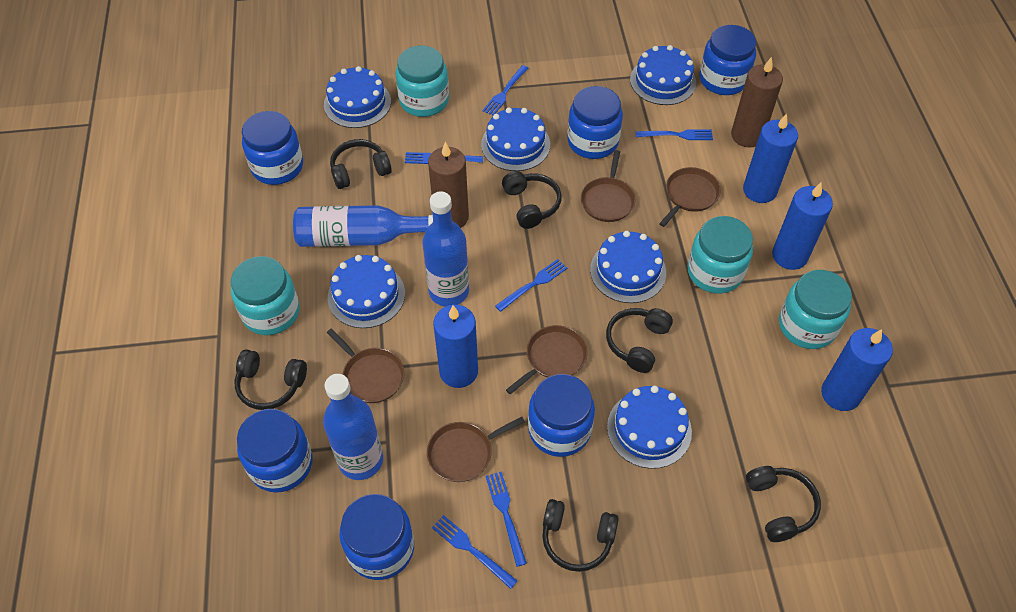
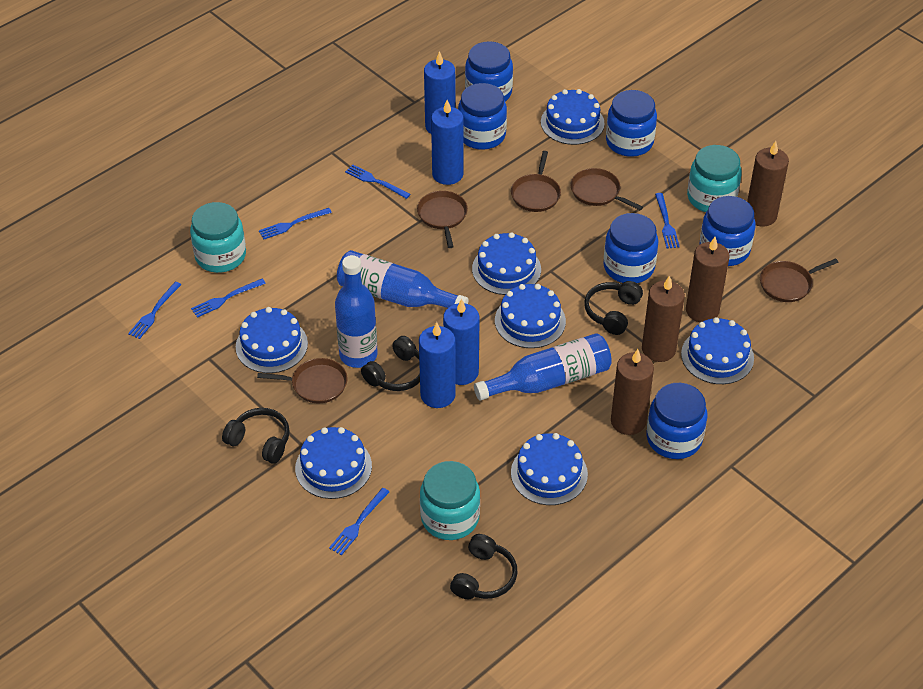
black headphones: [235,349,307,410] [330,139,392,189] [502,171,562,229] [542,499,619,572] [606,308,673,373] [746,466,821,542] = 6 -> [222,408,290,464] [361,336,420,391] [450,534,518,599] [584,281,643,335] = 4
blue cake: [324,66,391,128] [328,255,405,328] [481,108,550,171] [590,231,666,303] [607,386,692,469] [630,45,696,105] = 6 -> [236,307,308,373] [295,427,372,499] [472,232,541,295] [495,284,566,348] [511,433,588,505] [541,89,605,145] [681,317,754,384] = 7
brown candle: [428,142,469,228] [731,57,783,148] = 2 -> [611,349,654,435] [642,276,685,362] [686,237,729,322] [747,141,789,227] = 4
turquoise jar: [231,256,300,335] [396,46,449,117] [687,216,753,294] [779,270,852,349] = 4 -> [190,202,246,273] [420,461,480,540] [687,145,742,212] = 3

